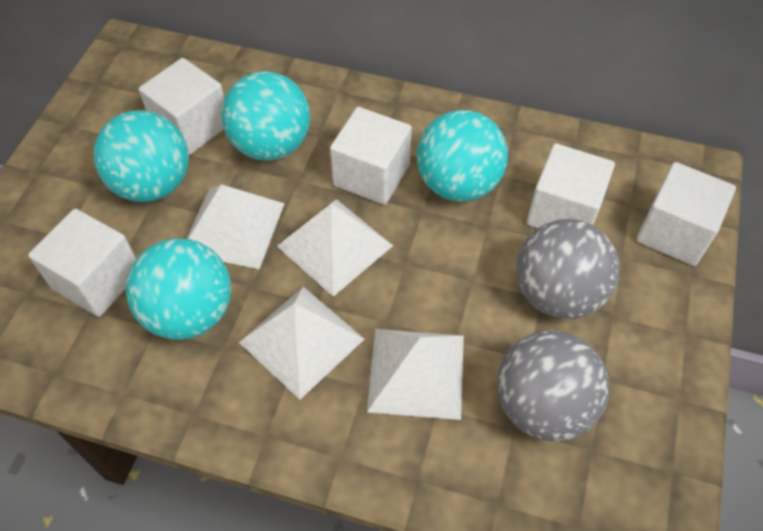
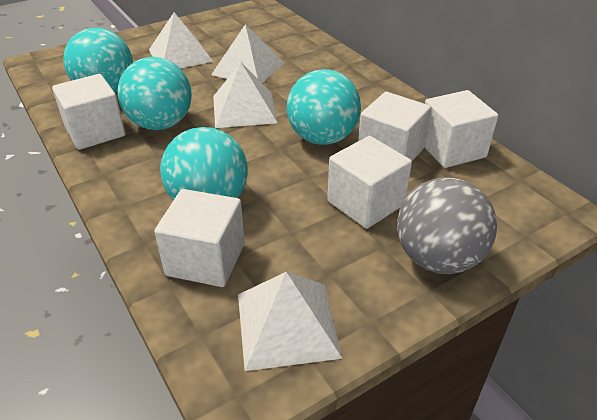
grey ball: [497,330,609,441] [516,219,619,319] = 2 -> [397,177,497,274] = 1

